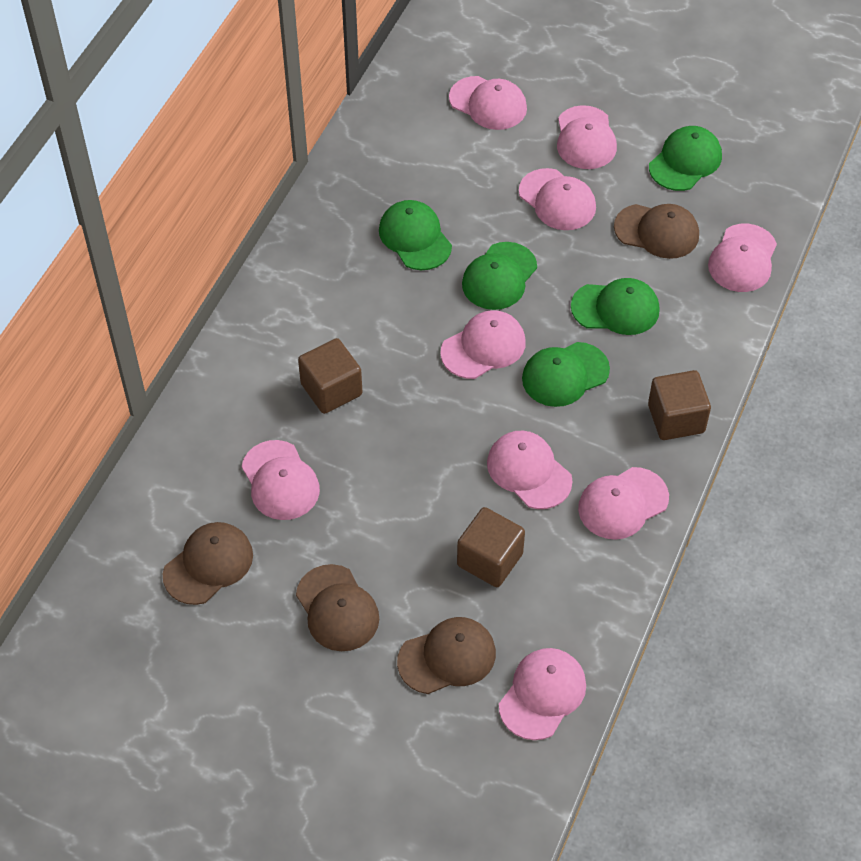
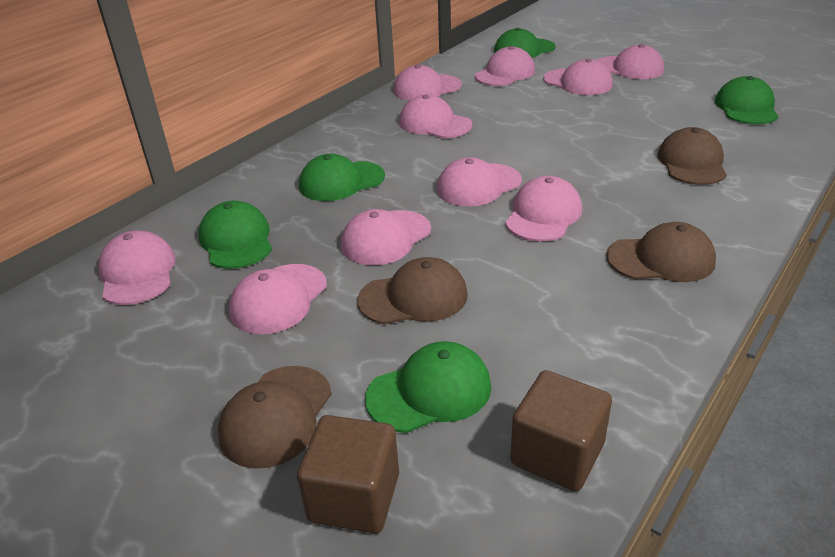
brown cube: [298,338,362,414] [457,507,525,587] [648,370,711,440] = 3 -> [297,415,399,533] [510,370,612,491] = 2
pink cap: [242,440,320,520] [440,310,526,379] [449,76,527,130] [487,431,573,509] [499,648,586,740] [519,168,596,230] [557,105,617,169] [578,467,669,540] [708,224,777,292] = 9 -> [98,230,176,305] [229,264,327,334] [341,209,431,265] [393,65,462,101] [399,95,472,138] [437,157,522,206] [475,46,535,86] [505,176,582,241] [543,59,613,95] [596,44,664,79] = 10

